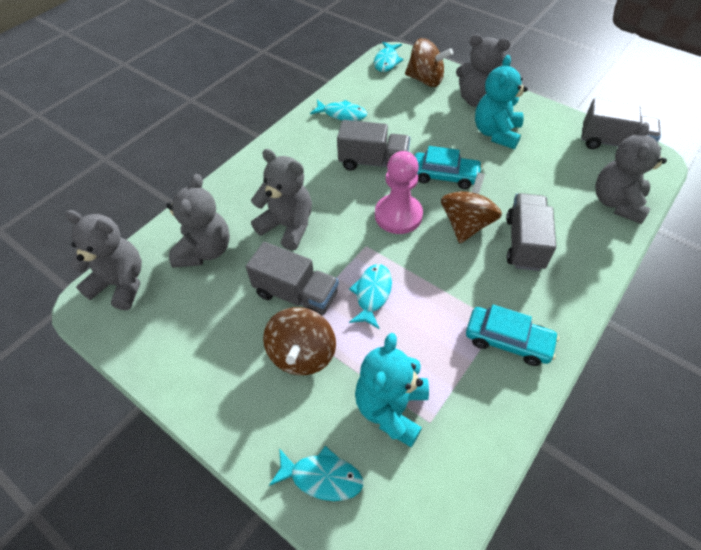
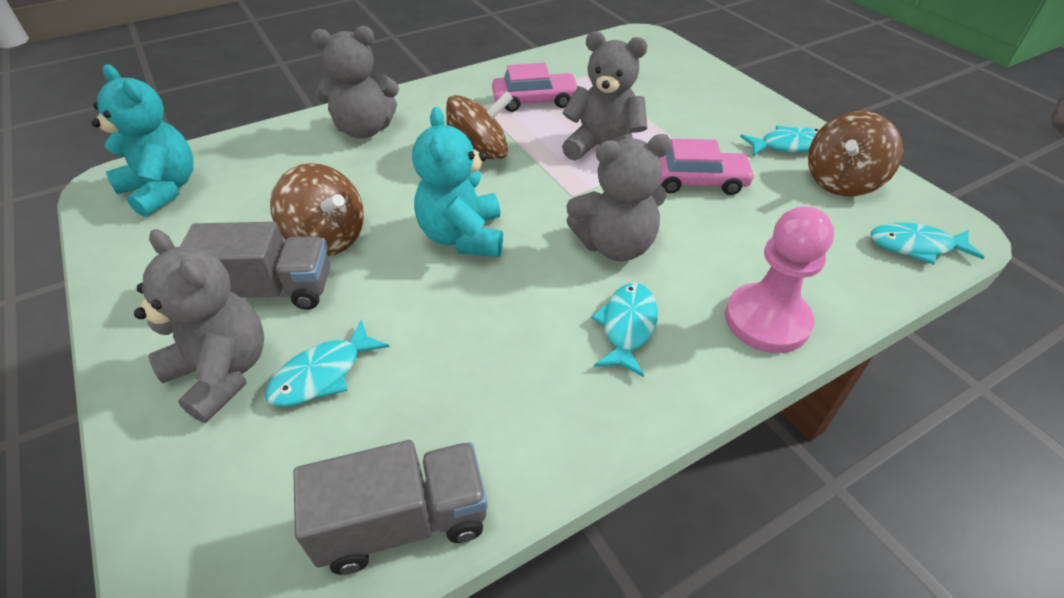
grey teddy bear: [65,210,142,310] [166,174,230,268] [251,149,312,251] [456,34,511,107] [595,122,667,224] = 5 -> [134,229,264,423] [311,26,399,138] [562,31,648,161] [566,134,672,261] = 4
grey truck: [246,242,339,315] [337,120,410,170] [506,193,556,271] [581,99,661,149] = 4 -> [181,222,330,310] [293,440,488,575] = 2
pink car: none = 0 -> [492,63,578,112] [659,139,755,195] = 2
turquoise car: [415,146,483,189] [466,304,559,366] = 2 -> none = 0

